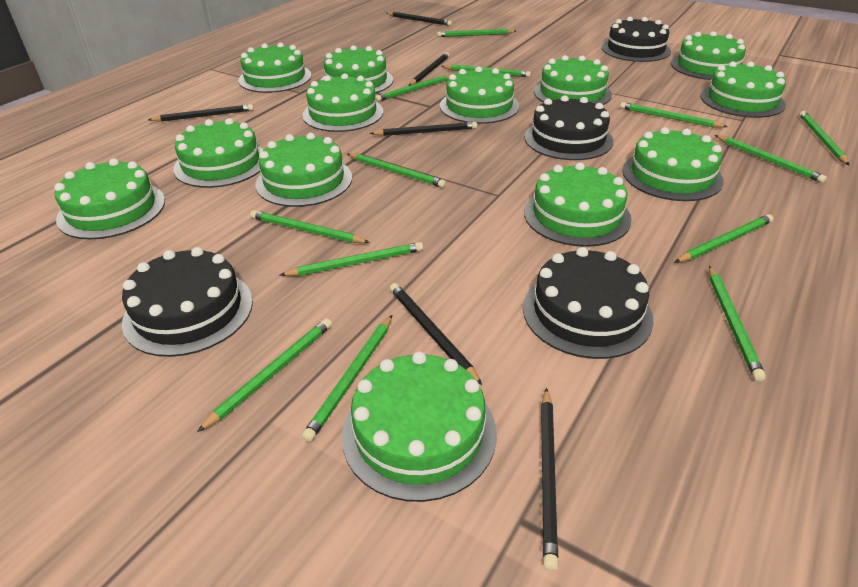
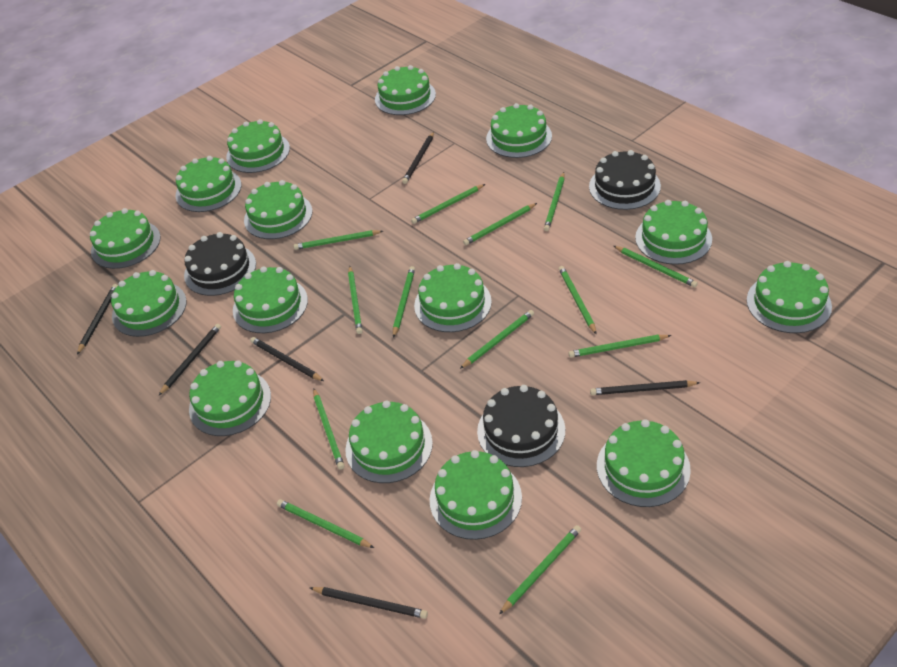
black cake: [122,247,253,357] [523,247,654,359] [524,95,613,160] [602,17,671,62] = 4 -> [184,232,256,296] [477,385,565,467] [589,150,661,210] = 3
green cake: [54,158,165,239] [173,118,264,188] [238,42,312,93] [255,133,352,207] [302,73,383,132] [320,45,393,93] [342,352,497,502] [440,67,519,124] [524,162,631,247] [534,55,612,105] [622,127,724,201] [671,31,746,80] [700,61,786,118] = 13 -> [90,208,161,269] [111,270,187,337] [176,156,241,212] [189,360,271,436] [226,119,290,173] [233,266,308,333] [244,180,312,239] [345,401,433,483] [375,65,436,115] [414,263,492,332] [430,450,522,540] [486,103,552,158] [597,419,691,507] [635,200,712,265] [747,261,832,333] = 15

